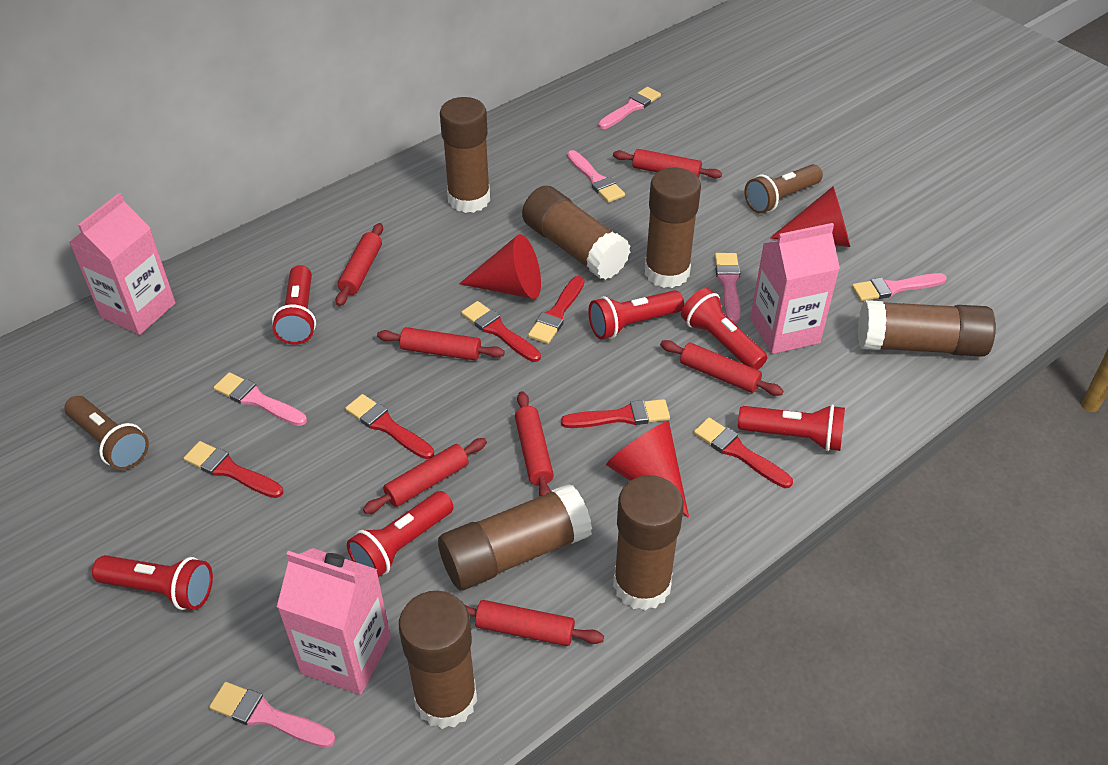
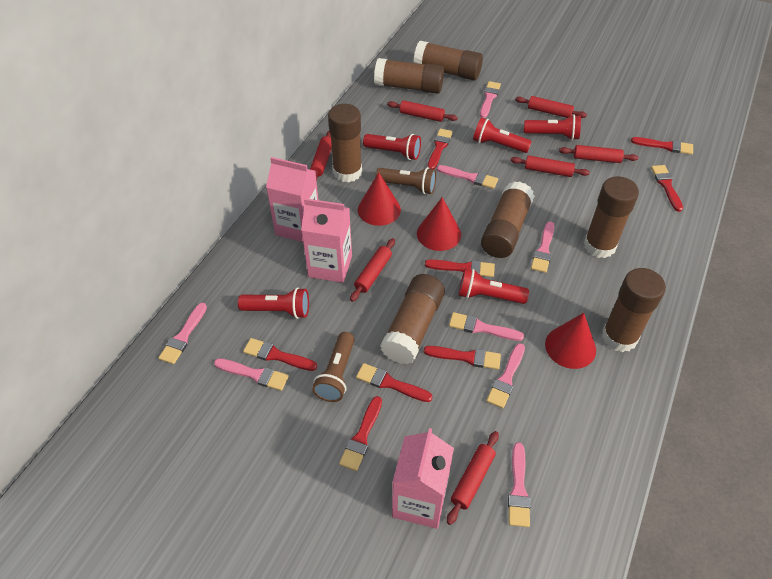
pink brush: [209,682,336,748] [214,372,307,426] [567,150,625,203] [598,87,661,129] [715,253,741,323] [852,273,947,301] = 6 -> [159,303,207,364] [214,358,289,391] [437,165,498,189] [449,312,524,341] [480,81,501,118] [486,343,525,408] [508,442,530,527] [531,221,555,273] = 8
red brush: [183,441,283,498] [345,394,434,459] [461,301,541,362] [528,276,584,344] [561,399,670,428] [694,417,793,488] = 6 -> [243,338,317,371] [339,396,382,471] [356,363,433,402] [424,346,501,370] [425,259,495,277] [428,129,453,169] [631,137,693,155] [651,165,683,212] = 8
red flashlight: [92,555,213,610] [272,265,316,345] [347,491,453,577] [588,290,684,339] [681,288,768,370] [738,404,845,451] = 6 -> [238,287,309,319] [363,134,421,160] [459,268,529,304] [473,118,532,153] [524,114,581,140] = 5

